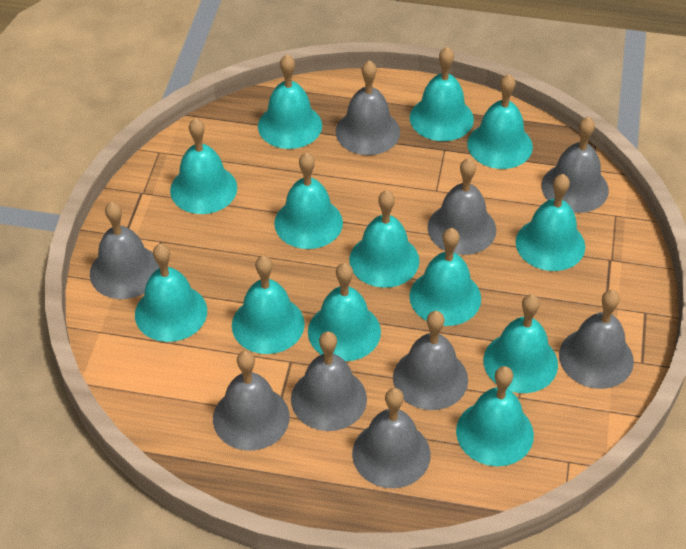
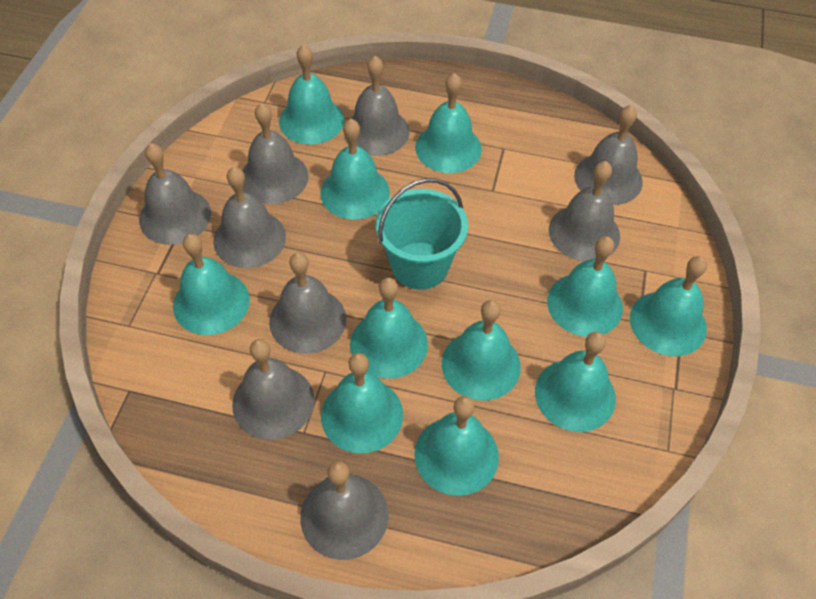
turquoise bell: [135,244,207,342] [170,118,237,214] [232,256,305,354] [258,54,322,149] [274,152,343,249] [308,263,381,361] [349,190,419,288] [409,228,481,326] [410,47,474,141] [456,366,534,466] [467,74,533,169] [483,294,558,393] [516,174,585,271] = 13 -> [173,234,250,335] [279,44,344,144] [320,119,390,220] [321,353,403,453] [350,278,428,378] [414,396,499,496] [415,73,482,173] [442,300,521,400] [535,332,616,432] [547,236,623,337] [630,256,707,356] = 11
turquoise bucket: none = 0 -> [376,178,468,289] = 1

